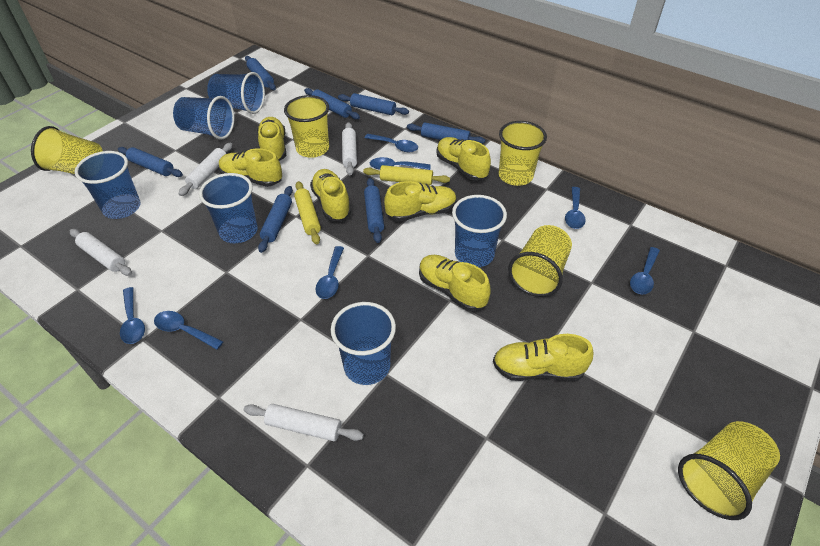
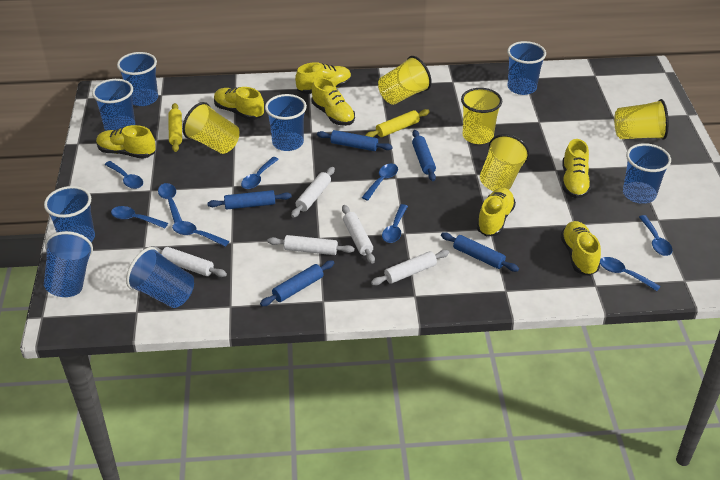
blue cup: [75,151,141,219] [173,96,235,140] [199,173,258,243] [207,72,265,114] [331,302,396,385] [452,195,507,267] = 6 -> [44,186,95,242] [44,231,93,297] [92,79,135,131] [117,52,158,106] [126,247,194,308] [265,94,307,151] [507,41,546,95] [623,143,671,204] = 8
blue rolling pin: [118,147,183,177] [245,56,276,90] [258,186,293,253] [304,88,360,119] [338,93,409,115] [364,178,384,243] [407,123,485,144] = 7 -> [207,190,292,209] [260,260,334,306] [317,130,393,151] [412,130,436,181] [441,232,519,272] = 5
blue spoon: [120,287,145,344] [154,311,224,350] [315,246,344,299] [365,134,418,152] [370,157,431,170] [565,187,586,229] [630,247,660,294] = 7 -> [104,161,143,189] [111,206,168,228] [158,183,182,223] [172,221,229,247] [241,157,279,189] [361,164,398,201] [382,204,408,243] [600,257,661,291] [639,215,673,256] = 9
white rolling pin: [70,229,132,276] [179,143,233,196] [244,404,364,441] [342,122,357,175] = 4 -> [151,246,227,277] [267,235,355,255] [291,167,335,218] [342,205,375,264] [371,250,449,285] = 5

